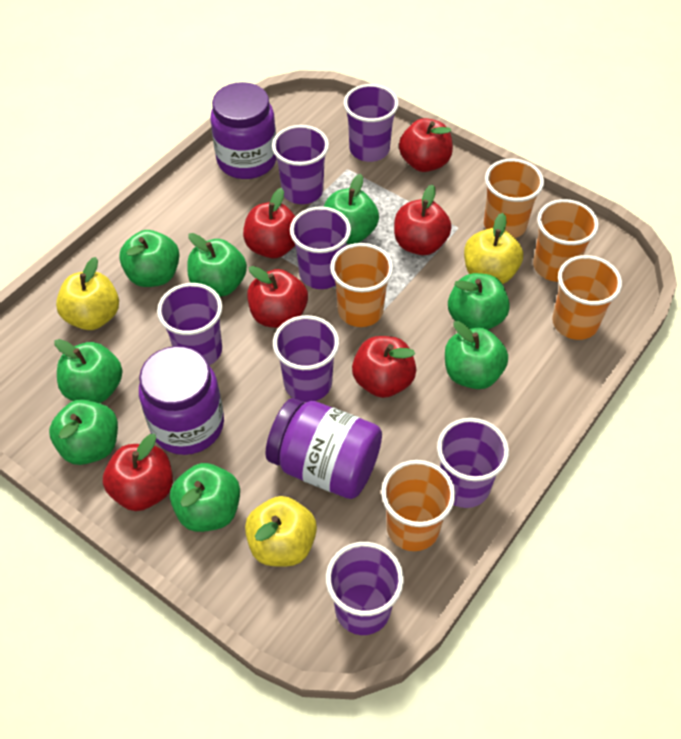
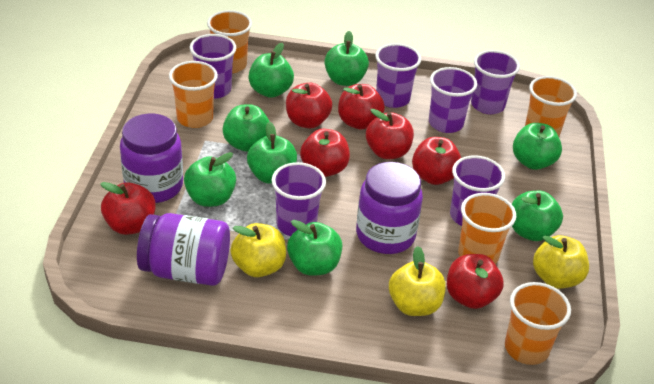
purple cup: [157,283,222,366] [272,125,329,204] [273,315,339,402] [290,206,351,289] [326,542,404,635] [344,84,399,162] [437,418,509,508] = 7 -> [190,34,236,99] [272,162,326,236] [375,43,421,108] [429,67,477,133] [450,155,505,226] [471,50,520,114] = 6
red apple: [103,434,173,511] [243,188,295,258] [247,266,308,328] [352,336,416,398] [394,184,452,255] [399,118,453,172] = 6 -> [100,182,156,235] [286,83,332,128] [300,129,350,177] [338,84,385,129] [366,109,414,159] [412,137,461,185] [447,254,504,309] = 7

